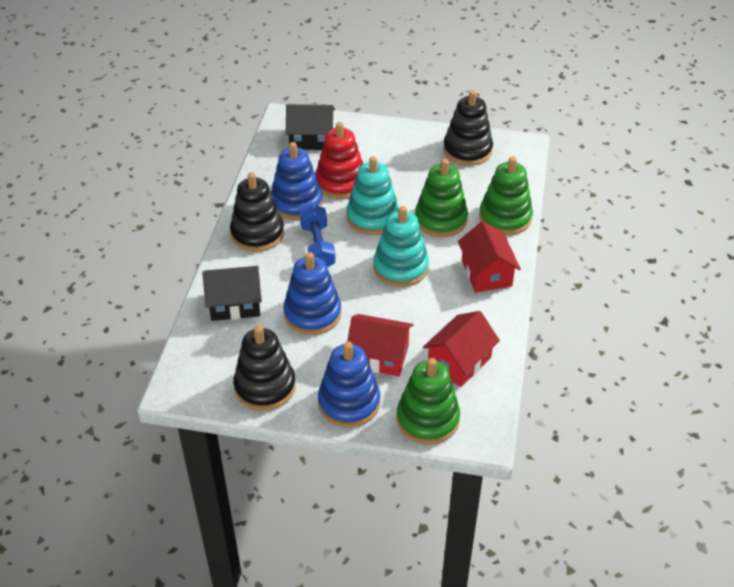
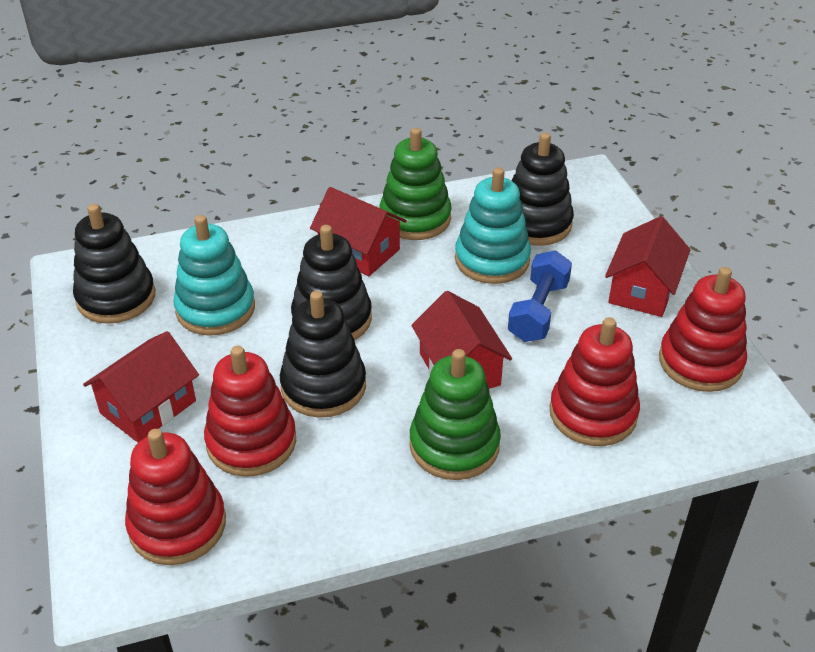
black house: [202,266,262,321] [286,104,335,150] = 2 -> none = 0
black stacking toy: [230,172,284,252] [233,325,296,411] [443,90,493,166] = 3 -> [73,204,155,324] [280,291,366,418] [291,225,372,340] [512,133,574,246] = 4
blue stacking toy: [271,142,322,220] [283,252,342,335] [318,342,380,428] = 3 -> none = 0
green stacking toy: [397,358,460,445] [415,158,468,237] [479,156,533,235] = 3 -> [379,128,452,240] [409,349,501,480] = 2
red house: [347,314,413,376] [423,311,500,387] [458,221,521,292] = 3 -> [83,331,199,443] [310,187,407,276] [412,291,512,389] [605,216,690,317] = 4
red stacking toy: [316,122,363,199] = 1 -> [125,429,226,565] [204,346,296,477] [550,317,640,446] [659,267,747,392] = 4

